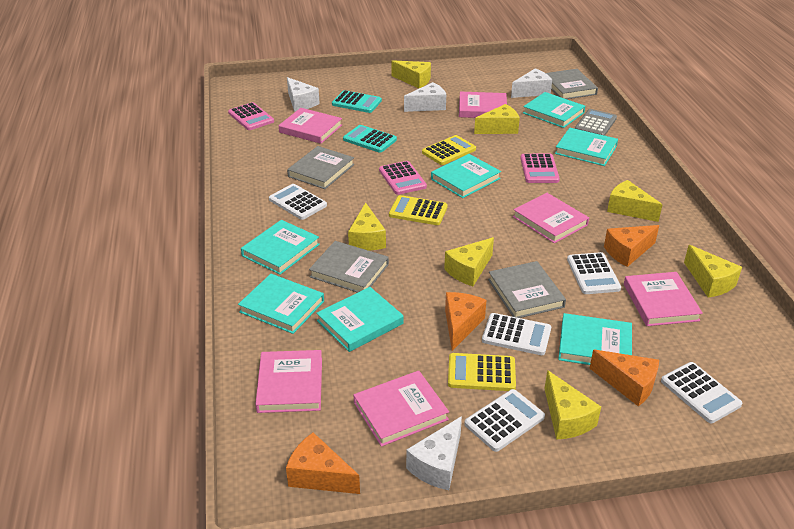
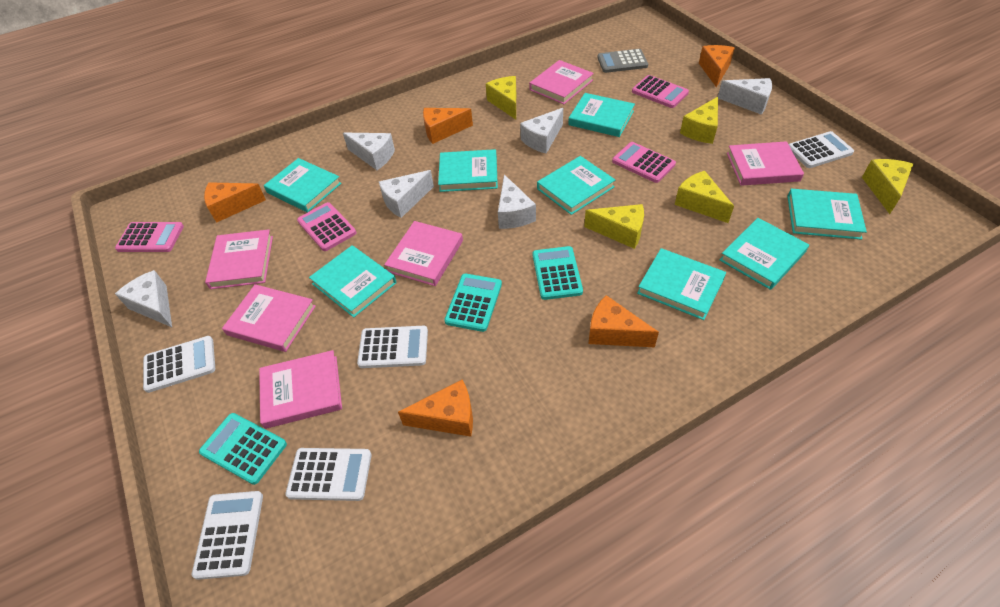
grey book: [287,146,354,189] [309,241,389,293] [488,261,566,318] [546,69,598,99] = 4 -> none = 0
orange cheese: [286,432,360,494] [445,292,487,351] [590,350,659,406] [604,225,659,267] = 4 -> [204,182,266,223] [398,379,473,437] [423,108,473,144] [589,295,659,347] [699,45,735,87] = 5
pink calculator: [228,102,274,130] [379,161,427,195] [521,154,560,183] = 3 -> [115,222,184,252] [297,202,356,251] [612,142,676,183] [632,75,689,108] = 4
turquoise book: [238,274,324,334] [241,220,320,275] [316,287,404,352] [431,154,501,198] [523,92,585,128] [555,128,618,166] [558,313,632,365] = 7 -> [264,158,341,213] [309,245,397,318] [438,149,498,192] [537,156,615,215] [568,93,635,137] [637,248,726,320] [720,218,809,290] [787,189,867,240] = 8
turquoise calculator: [332,90,382,113] [343,125,397,153] = 2 -> [199,413,287,485] [444,274,502,332] [533,246,583,300] = 3
white cheese: [287,77,320,112] [404,82,446,112] [406,416,462,490] [511,68,552,98] = 4 -> [115,270,172,327] [343,133,395,170] [379,170,434,218] [498,174,536,229] [520,108,563,154] [718,78,772,115] = 6
yellow calculator: [389,195,448,225] [422,135,476,165] [448,353,516,391] = 3 -> none = 0
yellow cheese: [348,203,386,251] [391,60,431,88] [444,237,494,286] [474,104,520,134] [545,370,601,440] [607,180,663,222] [684,245,742,298] = 7 -> [486,76,516,120] [584,204,644,249] [675,171,734,223] [680,97,718,144] [862,159,913,214] = 5

